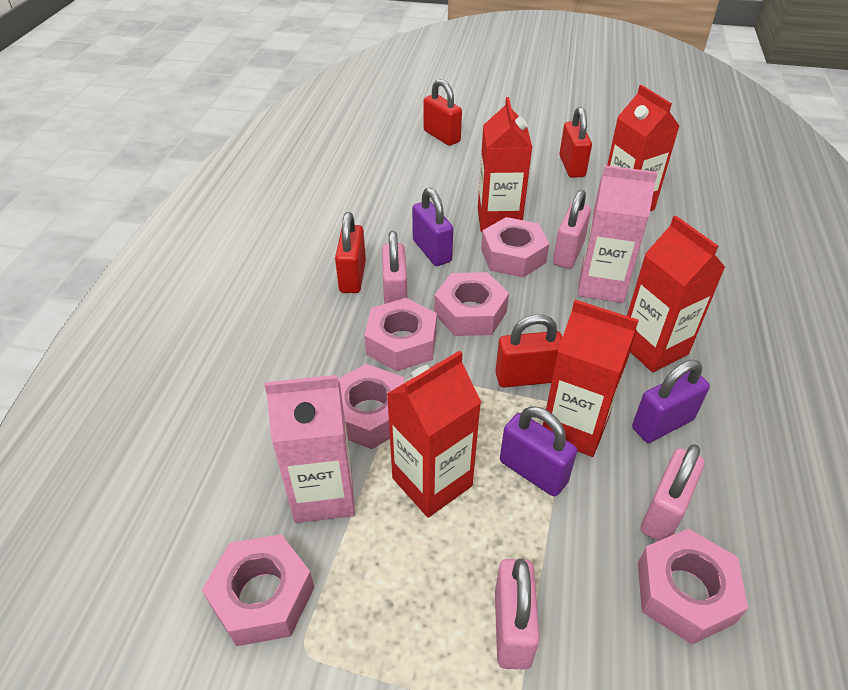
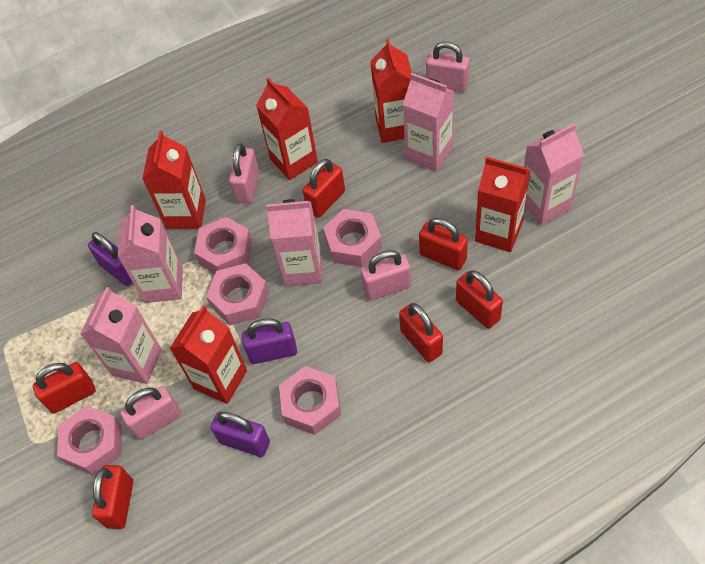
pink carton: [265,375,355,523] [578,165,658,303] = 2 -> [80,287,162,384] [118,205,183,303] [266,199,323,286] [403,73,455,172] [524,123,584,225] = 5
pink nut: [202,534,315,646] [338,364,404,449] [364,298,437,372] [434,272,509,336] [481,217,549,278] [638,528,748,644] = 6 -> [57,406,122,475] [194,217,252,273] [206,263,269,325] [279,366,341,435] [323,209,382,267] = 5
red padlock: [335,212,366,293] [424,79,462,146] [495,314,563,388] [559,107,592,178] = 4 -> [33,362,96,414] [92,465,133,529] [303,159,345,218] [399,303,443,363] [419,218,468,270] [456,270,503,329] = 6

